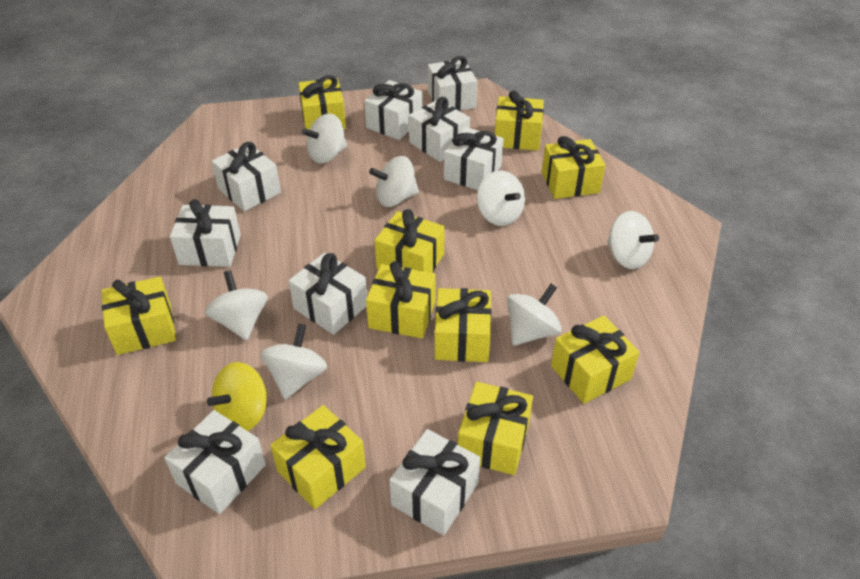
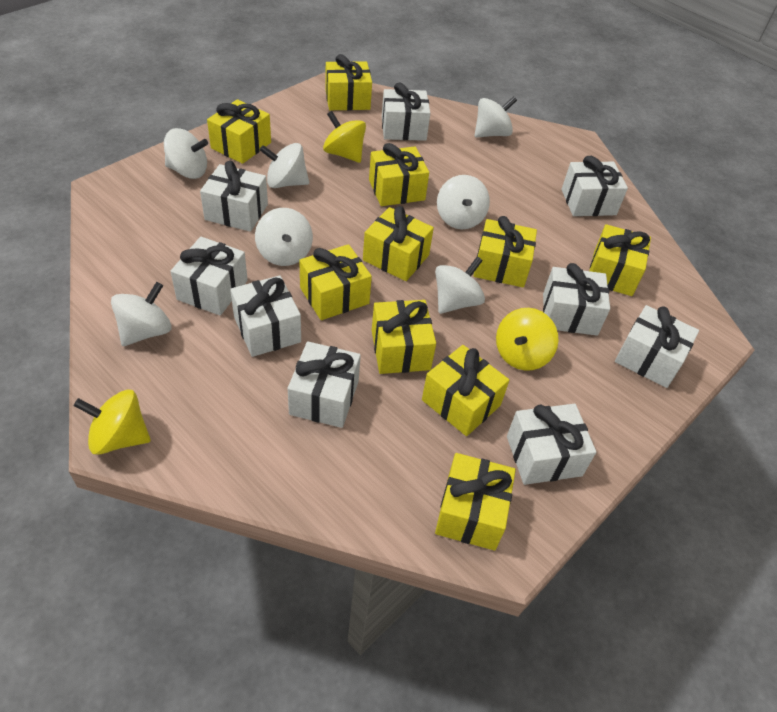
yellow spinning top: [207,362,268,431] = 1 -> [74,390,151,455] [323,111,366,163] [496,308,558,371] = 3

